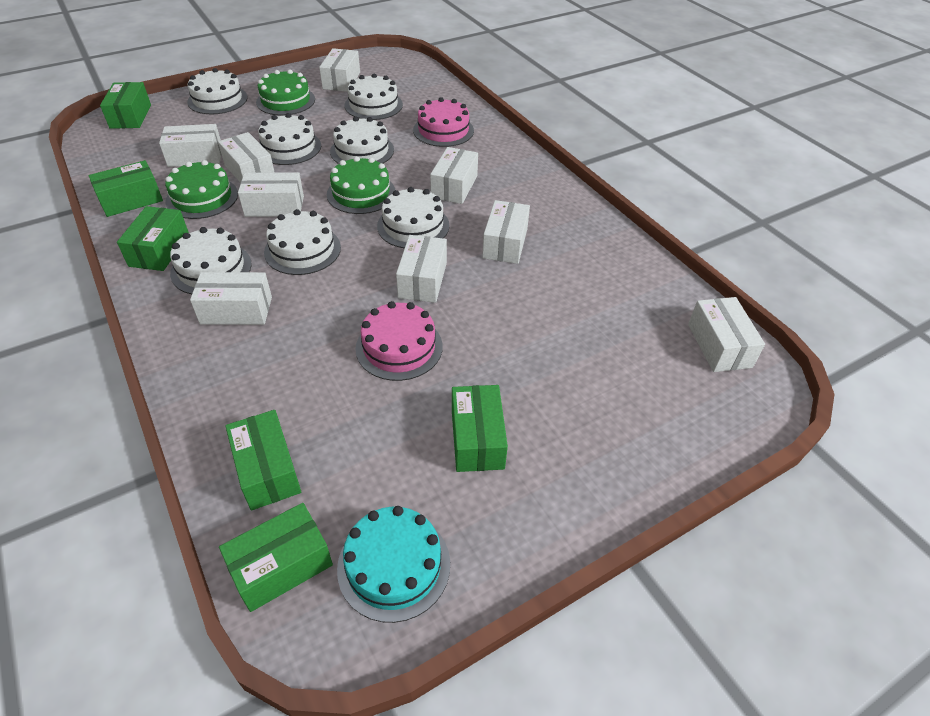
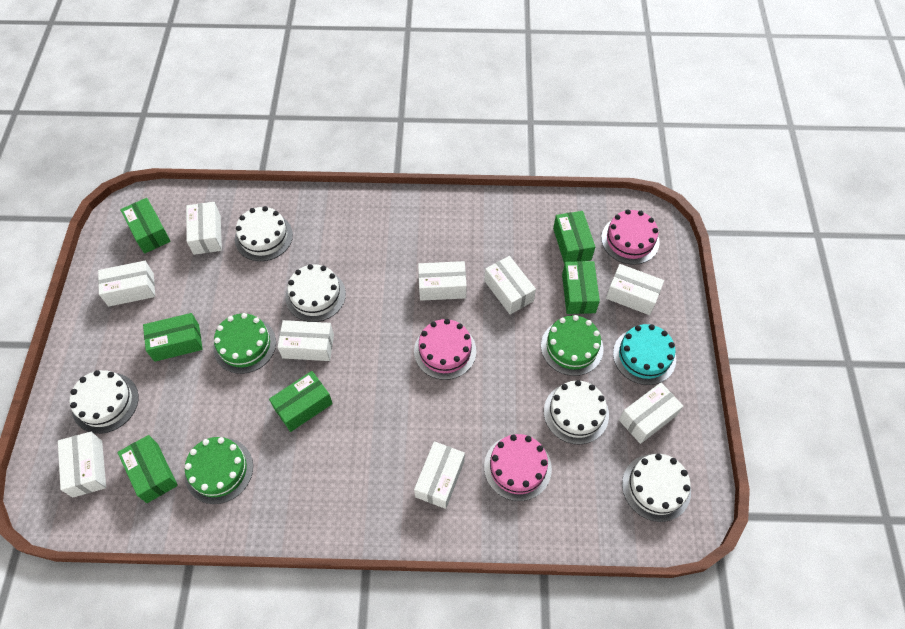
pink cake: [356,301,443,381] [413,97,474,147] = 2 -> [414,319,476,380] [484,434,552,501] [601,209,660,265] = 3
white cake: [170,227,252,294] [187,68,247,114] [258,113,321,165] [264,209,341,275] [330,117,394,164] [344,74,403,120] [377,187,449,248] = 7 -> [70,370,139,434] [235,206,293,261] [285,264,346,322] [544,380,609,445] [622,454,691,522] = 5

